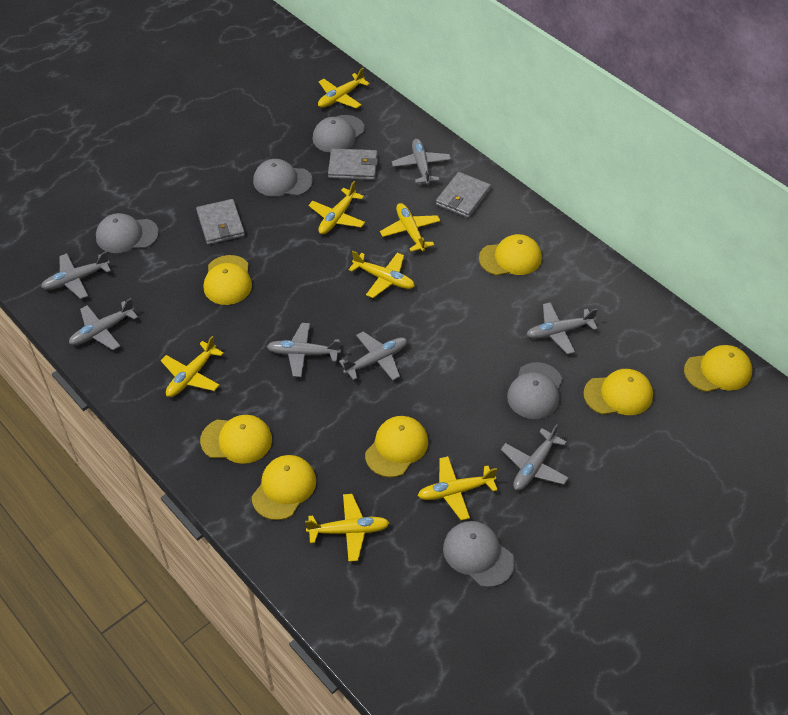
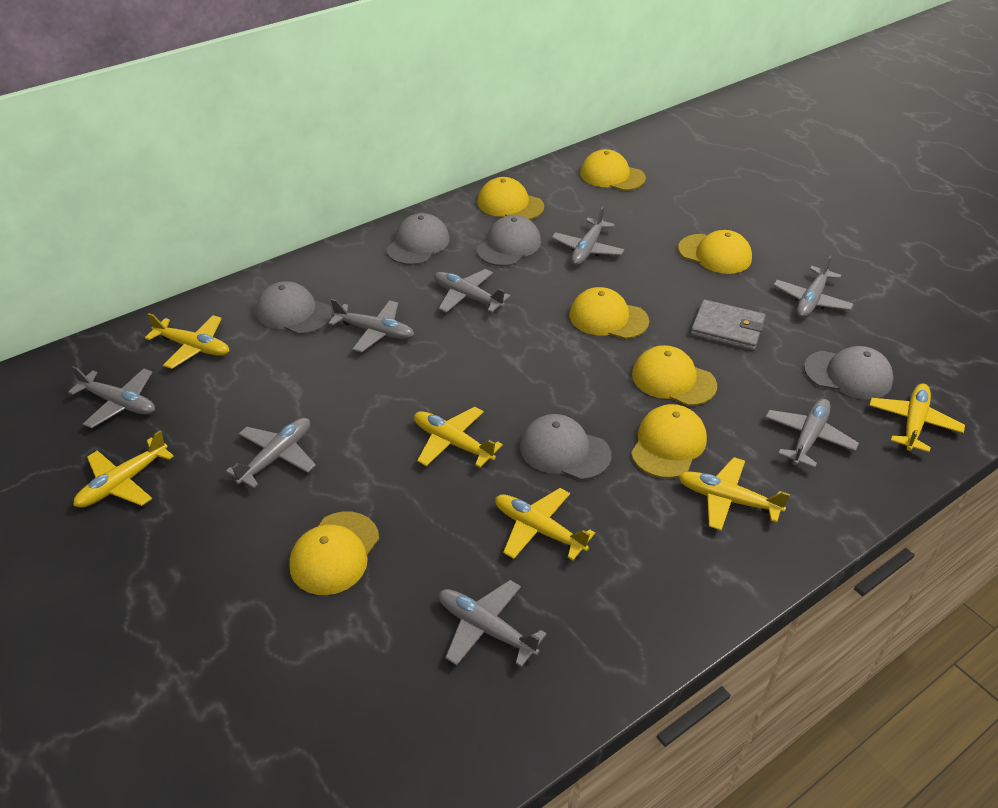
grey plane: [41,252,111,299] [69,298,138,350] [267,323,341,377] [339,332,407,380] [392,139,451,185] [501,424,569,490] [526,302,598,354] = 7 -> [68,366,155,428] [226,418,316,488] [328,299,414,353] [434,269,510,313] [439,580,547,667] [552,206,624,265] [765,399,859,468] [773,255,854,318] = 8
grey wallet: [196,199,245,245] [328,148,378,180] [436,172,491,218] = 3 -> [691,300,765,351] = 1
yellow plane: [161,336,224,397] [305,494,389,562] [308,181,365,234] [318,68,370,109] [349,251,415,298] [380,203,441,252] [418,456,497,520] = 7 -> [73,430,174,508] [145,313,229,369] [414,407,503,468] [495,488,595,560] [679,457,790,530] [869,384,965,452] = 6

